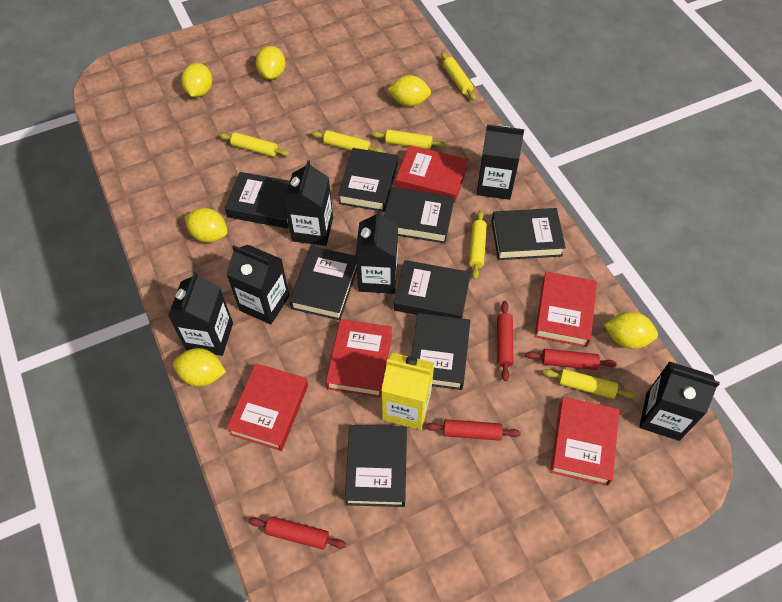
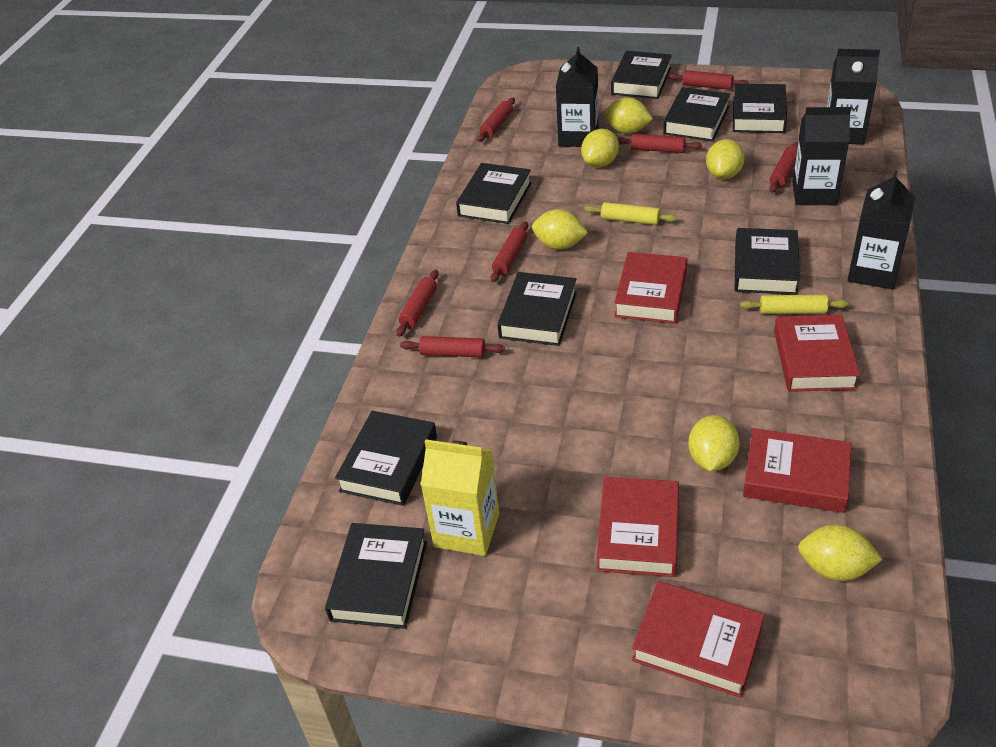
black carton: [168,271,233,356] [226,245,290,324] [284,160,333,246] [356,210,398,294] [477,125,524,200] [639,361,720,441] = 6 -> [556,47,598,147] [792,107,851,205] [827,49,880,144] [847,170,915,289] = 4
red rolling pin: [248,516,346,550] [425,419,520,441] [497,301,514,381] [525,349,617,370] = 4 -> [396,270,439,337] [400,336,505,357] [477,98,515,142] [491,222,528,282] [618,134,702,153] [668,70,749,90] [769,142,798,193] = 7
yellow rolling pin: [219,132,289,157] [311,130,383,153] [372,129,446,150] [441,52,476,100] [469,210,487,279] [543,369,635,399] = 6 -> [584,202,677,225] [740,295,848,314] = 2

